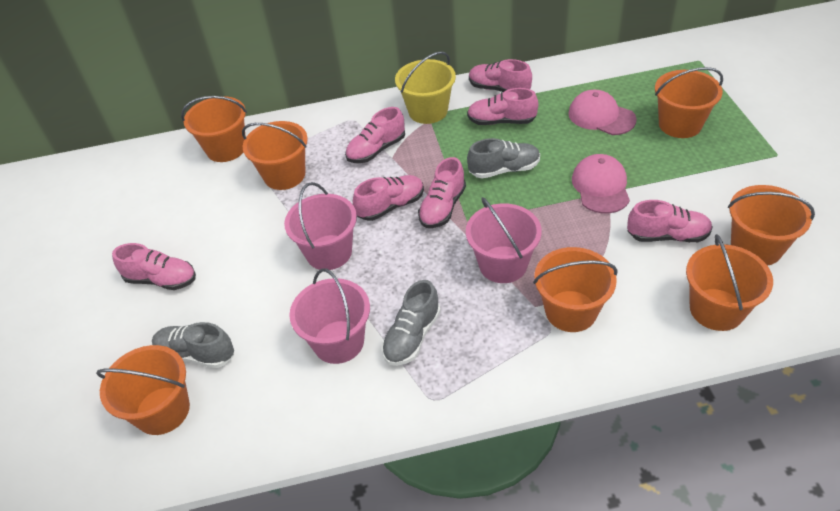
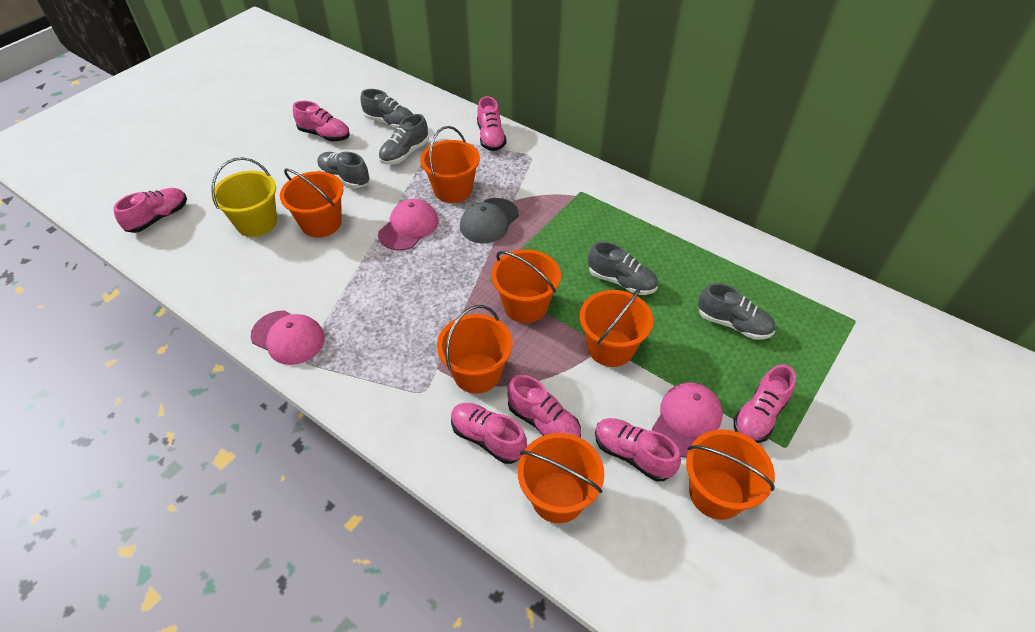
grey cap: none = 0 -> [460,198,519,243] = 1
grey shoe: [152,322,234,368] [382,280,441,366] [467,138,540,178] = 3 -> [317,152,370,188] [360,89,413,129] [379,114,429,164] [588,241,658,295] [698,283,775,340] = 5
pink bucket: [284,182,357,270] [289,268,370,364] [466,197,542,283] = 3 -> none = 0
pink cap: [568,90,637,135] [572,154,630,214] = 2 -> [251,310,325,365] [378,199,438,251] [652,382,723,458] = 3

